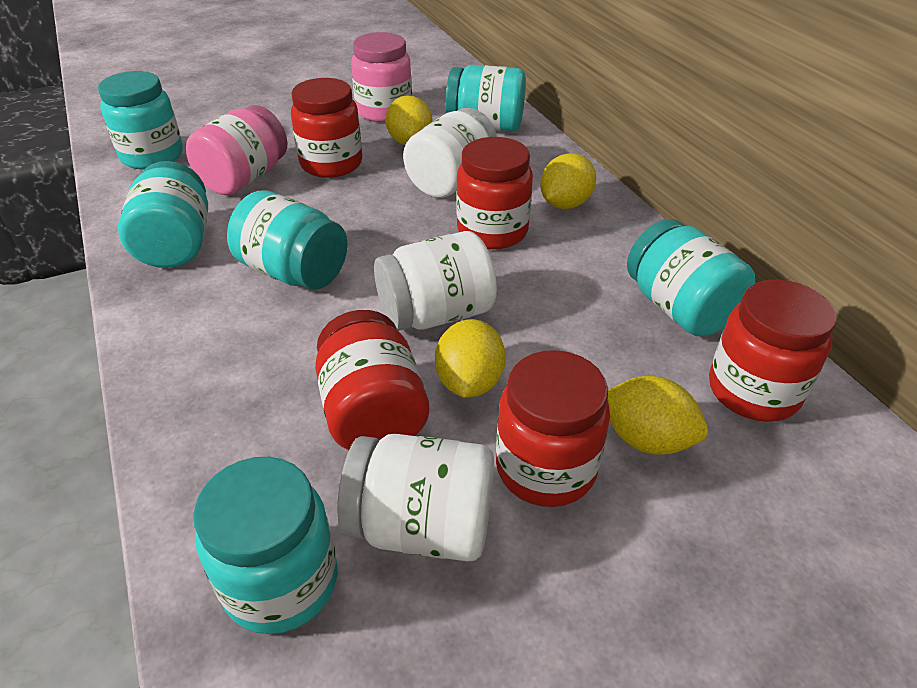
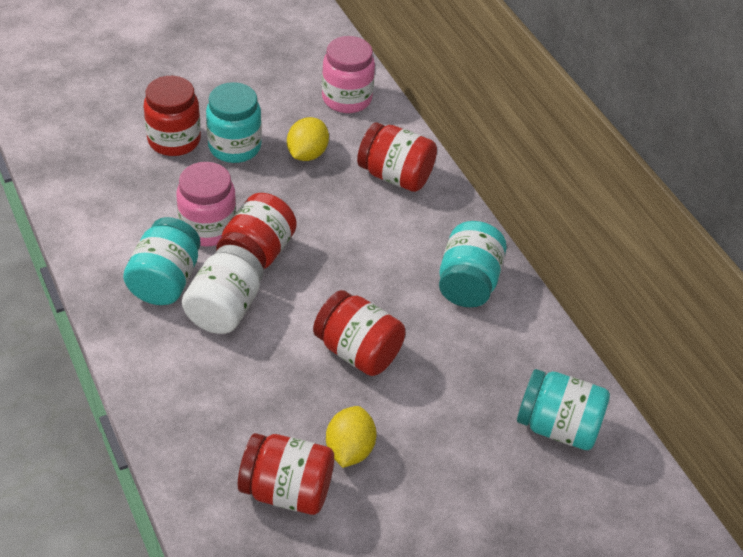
turquoise jar: [98,71,183,169] [118,161,208,268] [193,457,338,634] [227,191,347,290] [445,65,526,131] [627,219,755,336] = 6 -> [123,217,201,305] [206,82,262,163] [439,221,507,307] [517,369,610,450] = 4
white jar: [337,434,494,562] [374,231,497,331] [403,108,497,198] = 3 -> [182,245,263,334] = 1
yellow lemon: [386,95,432,145] [435,319,506,398] [540,153,596,209] [608,376,708,455] = 4 -> [287,117,329,161] [326,406,376,468] = 2

